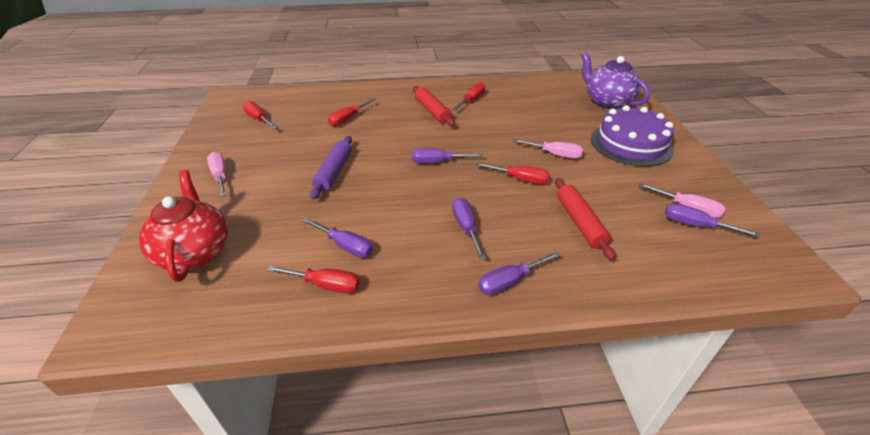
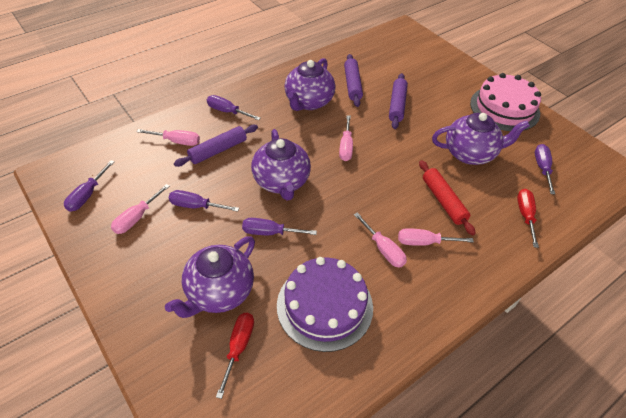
pink cake: none = 0 -> [470,73,541,131] = 1
pink screwdriver: [207,152,227,196] [513,139,583,159] [638,183,726,218] = 3 -> [111,184,170,234] [137,129,200,146] [339,115,353,161] [354,212,407,268] [398,228,474,246] = 5
purple rolling pin: [310,136,352,199] = 1 -> [174,125,258,167] [344,54,363,107] [389,73,408,129] = 3
purple teapot: [581,52,650,109] = 1 -> [165,236,255,318] [251,129,311,200] [284,58,335,111] [432,113,530,165] = 4
red rolling pin: [413,86,455,126] [555,178,615,260] = 2 -> [419,160,476,235] = 1
red screwdriver: [243,101,277,129] [267,266,360,293] [328,98,376,126] [453,82,485,110] [475,163,549,184] = 5 -> [216,313,254,399] [517,189,539,248] = 2
red teapot: [139,170,228,282] = 1 -> none = 0

